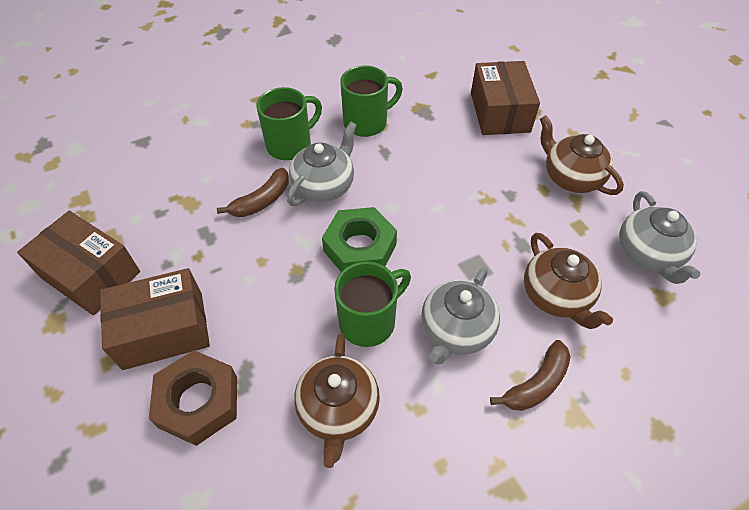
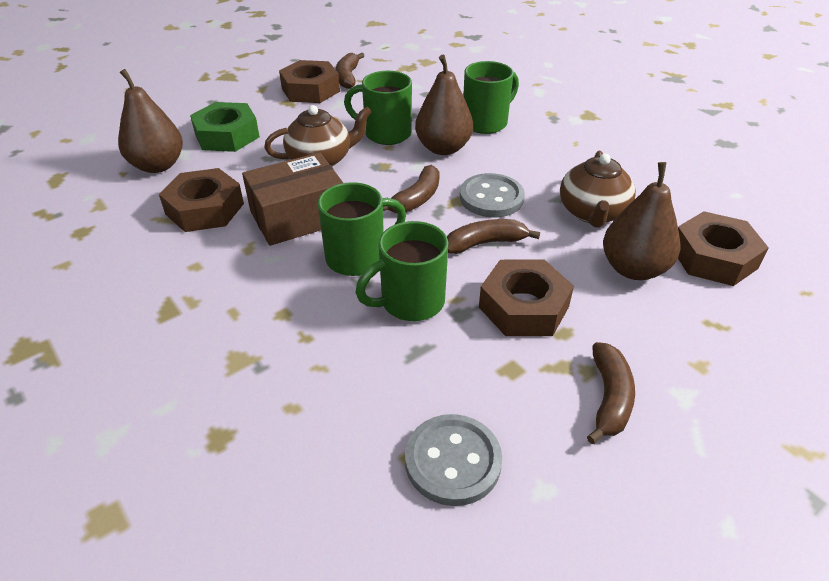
brown banana: [217,168,289,217] [490,340,571,411] = 2 -> [336,53,365,89] [383,165,440,213] [447,219,540,254] [587,342,635,444] = 4
brown box: [17,211,140,315] [100,268,210,370] [471,61,540,135] = 3 -> [242,152,343,246] = 1
brown nut: [149,350,237,446] = 1 -> [159,168,244,232] [279,60,340,103] [479,259,574,336] [678,211,769,286] = 4
brown pear: none = 0 -> [118,69,183,173] [415,55,473,155] [603,162,681,280] = 3
brown teapot: [294,333,380,468] [524,233,613,329] [540,115,624,195] = 3 -> [264,105,372,166] [560,151,636,228] = 2
green mug: [256,87,322,160] [334,261,411,347] [340,65,403,137] = 3 -> [318,182,406,276] [344,71,412,145] [355,221,448,321] [463,61,519,134] = 4
grey button: none = 0 -> [405,414,502,506] [460,173,525,217] = 2
grey teapot: [287,121,357,206] [421,267,500,365] [619,191,701,284] = 3 -> none = 0

